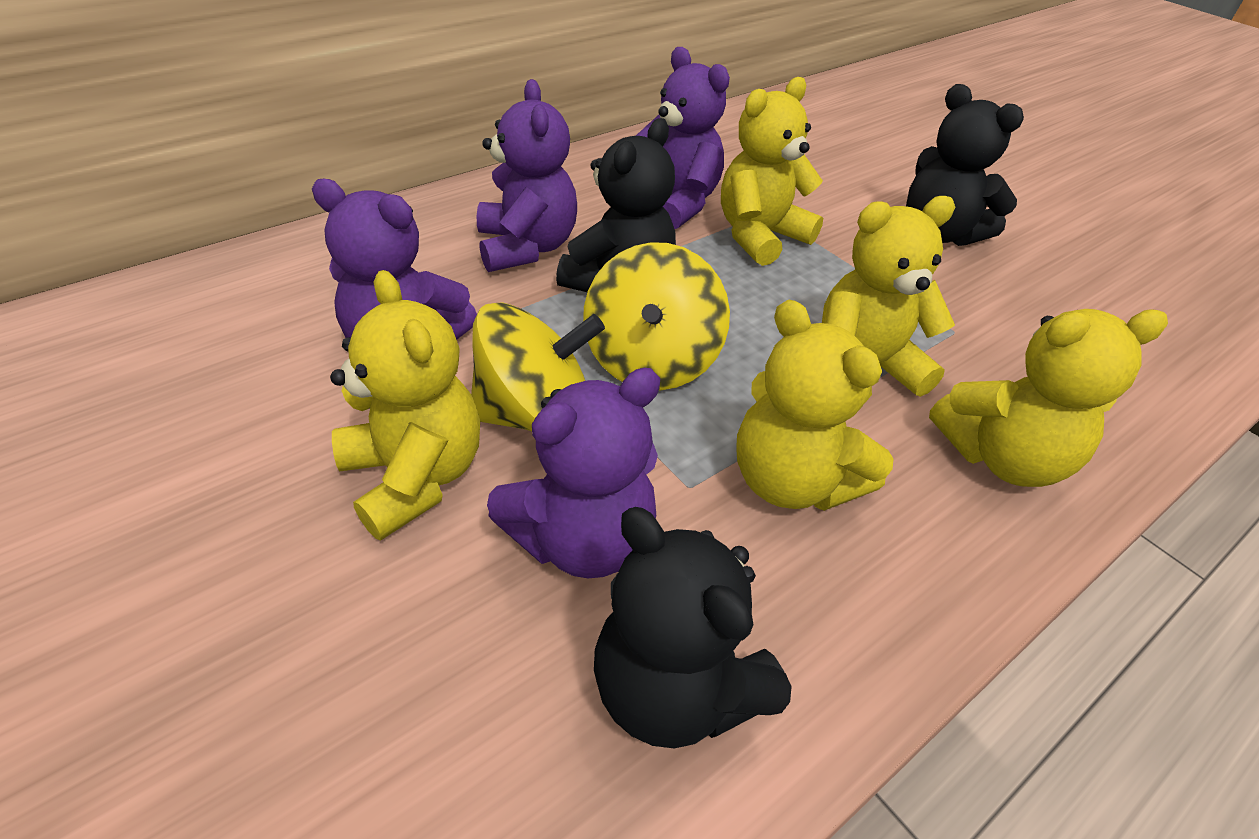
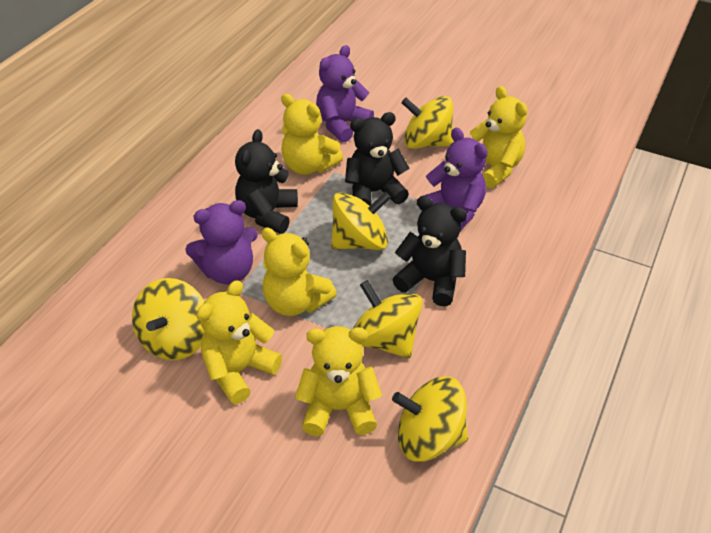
purple teddy bear: [312,178,477,340] [477,79,577,272] [487,368,661,578] [636,47,730,229] = 4 -> [185,200,258,284] [316,45,374,142] [420,128,488,230] = 3
yellow spinning top: [471,302,605,431] [583,242,730,390] = 2 -> [132,278,205,360] [331,192,391,250] [353,280,423,358] [392,376,468,462] [401,96,454,149] = 5

